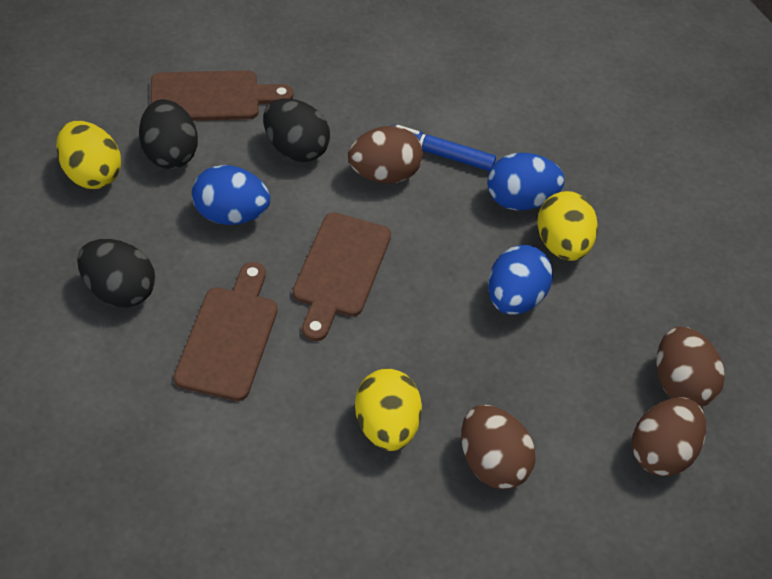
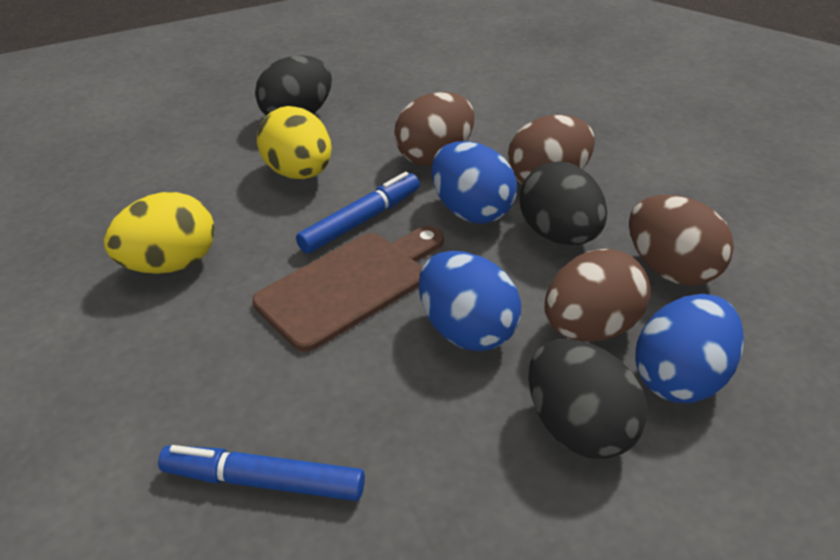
blue marker: [391,125,496,171] = 1 -> [158,445,365,501] [296,172,420,254] = 2
brown cutting board: [151,70,293,121] [174,262,278,401] [293,212,391,341] = 3 -> [252,226,444,352] = 1
yellow egg: [56,121,121,189] [355,368,422,451] [537,191,598,261] = 3 -> [104,192,215,274] [257,106,332,179] = 2

